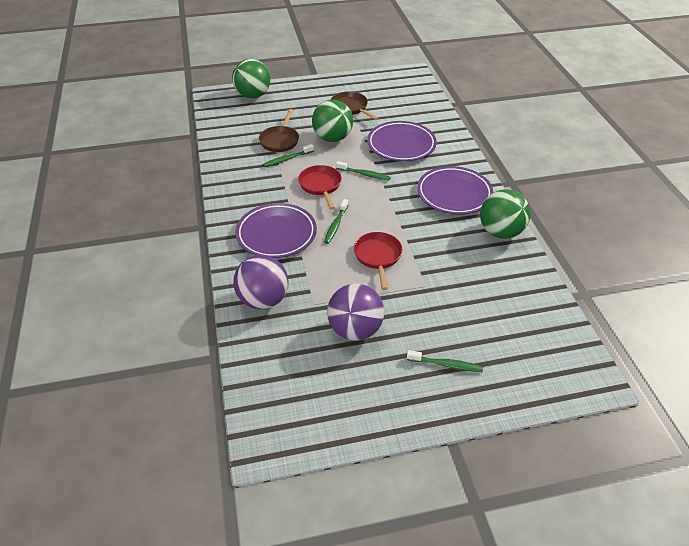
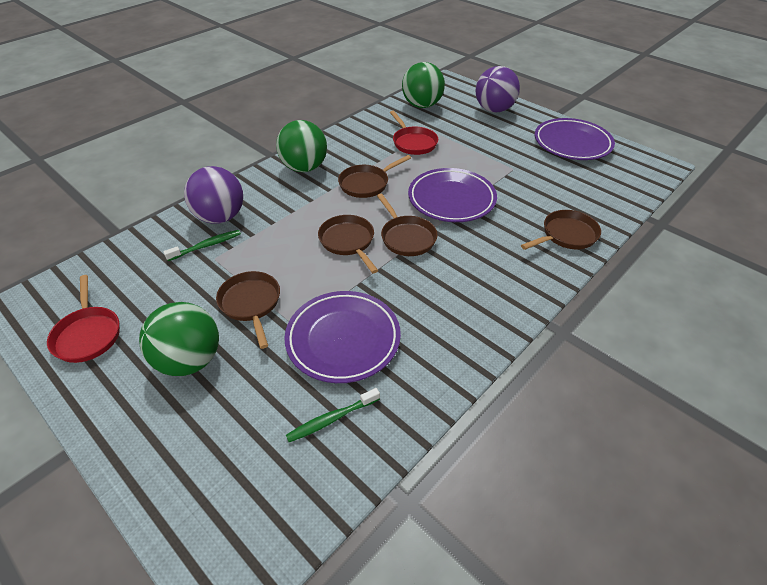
brown pan: [259,109,299,152] [331,91,378,120] = 2 -> [216,271,280,349] [318,215,379,274] [338,155,411,198] [377,194,438,256] [521,210,601,250] = 5
green toothbrush: [263,144,314,167] [324,199,348,244] [336,161,391,181] [407,350,483,372] = 4 -> [163,230,241,261] [286,388,380,442] = 2

